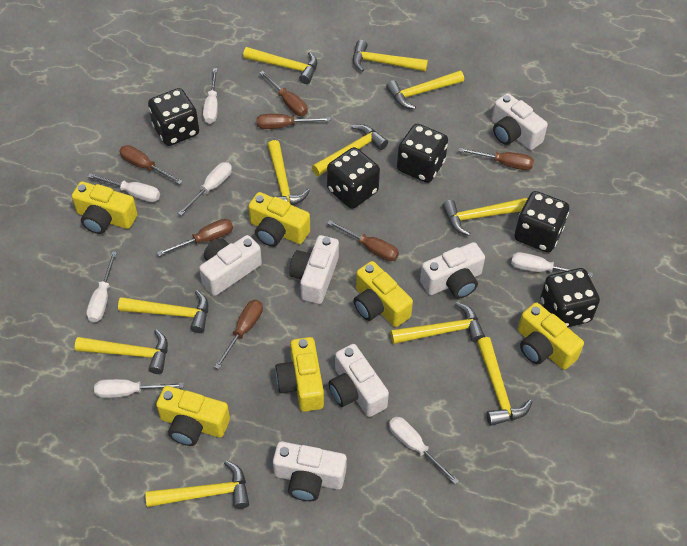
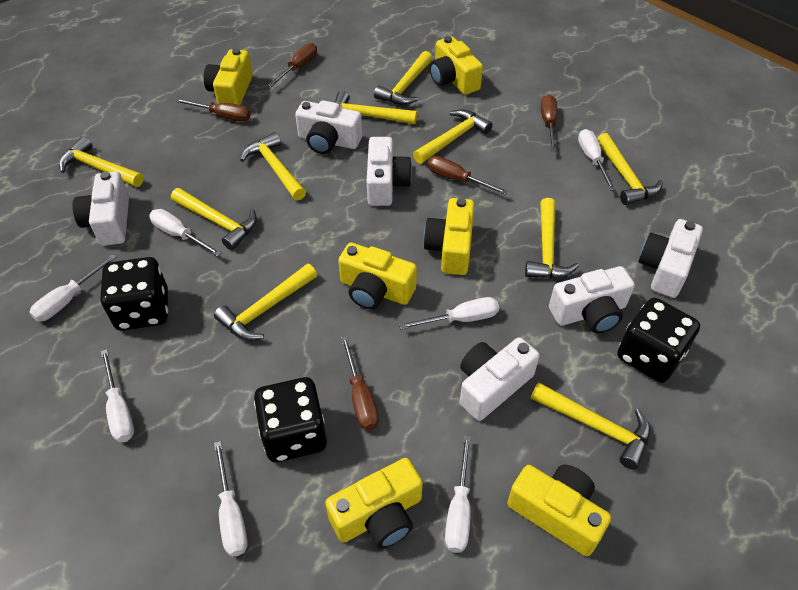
black dice: [148,88,199,146] [327,147,380,209] [397,124,448,183] [514,191,569,253] [540,268,600,327] = 5 -> [100,257,168,331] [254,377,327,462] [617,298,700,383] = 3
brown screwdriver: [119,145,183,184] [157,219,233,256] [215,300,263,369] [257,114,331,129] [260,71,308,116] [327,220,399,261] [458,148,534,170] = 7 -> [175,98,251,122] [268,43,317,87] [341,336,379,430] [427,156,508,195] [541,94,557,151] = 5
yellow hammer: [75,329,168,374] [118,290,208,333] [145,460,249,509] [243,47,317,84] [267,140,310,205] [312,124,388,176] [353,40,428,72] [386,70,464,109] [390,302,485,344] [442,198,527,236] [477,337,532,426] = 11 -> [59,136,144,187] [171,188,257,250] [214,264,317,340] [240,132,306,200] [335,91,417,124] [374,51,433,105] [413,110,493,164] [525,198,579,278] [530,382,651,470] [597,133,663,205] = 10

